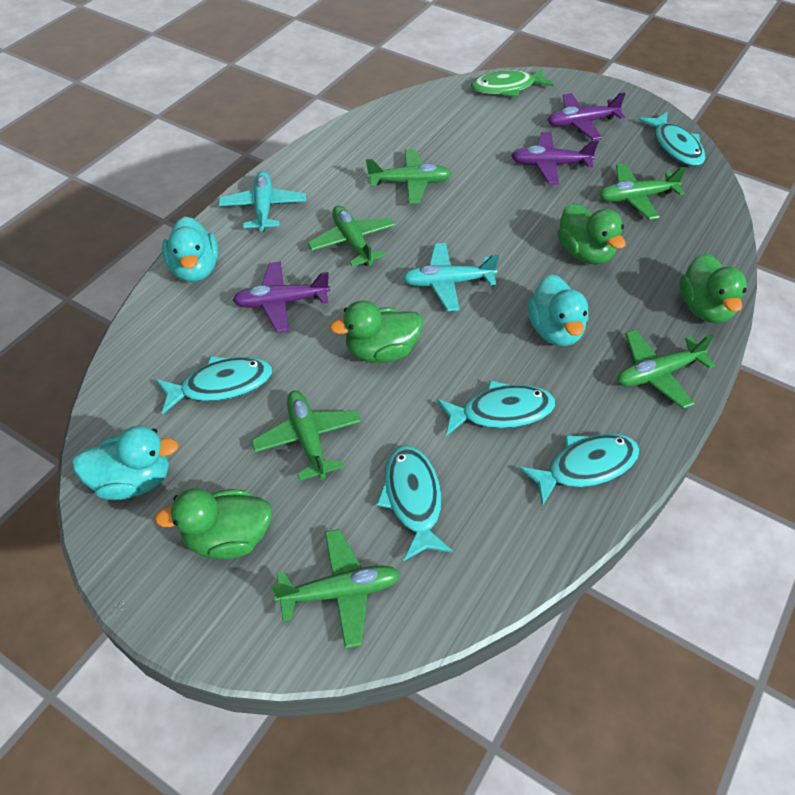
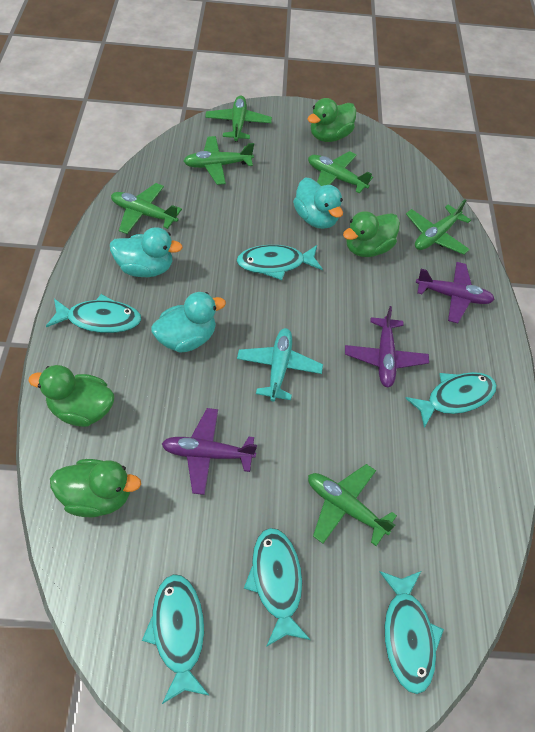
green fish: [471,68,554,97] = 1 -> none = 0
turquoise fish: [156,356,272,415] [376,445,453,561] [437,380,555,436] [519,433,640,506] [638,112,705,166] = 5 -> [46,294,142,333] [142,574,210,704] [237,245,323,280] [244,528,311,647] [379,571,444,694] [405,372,497,428] = 6
turquoise plane: [219,171,306,232] [402,243,499,311] = 2 -> [237,328,323,401] = 1

